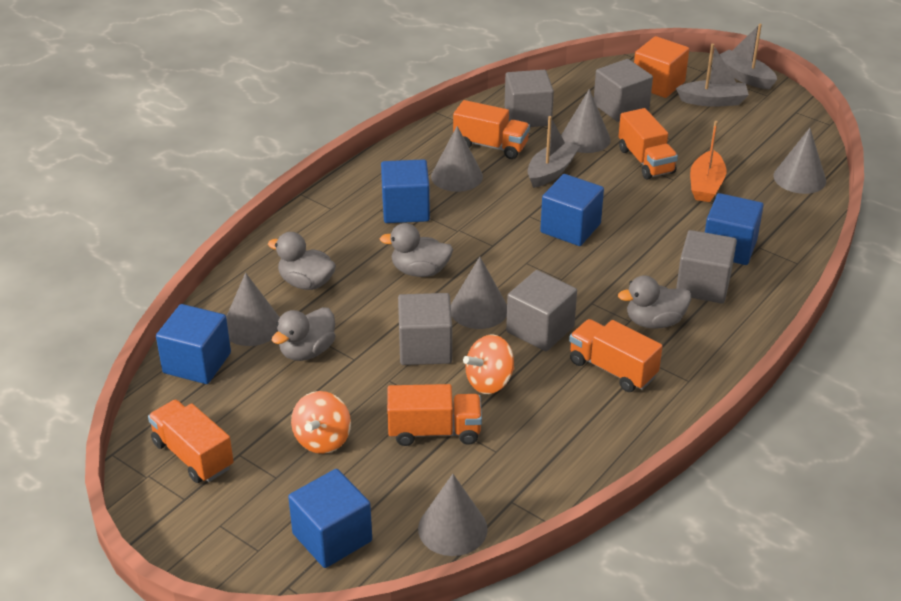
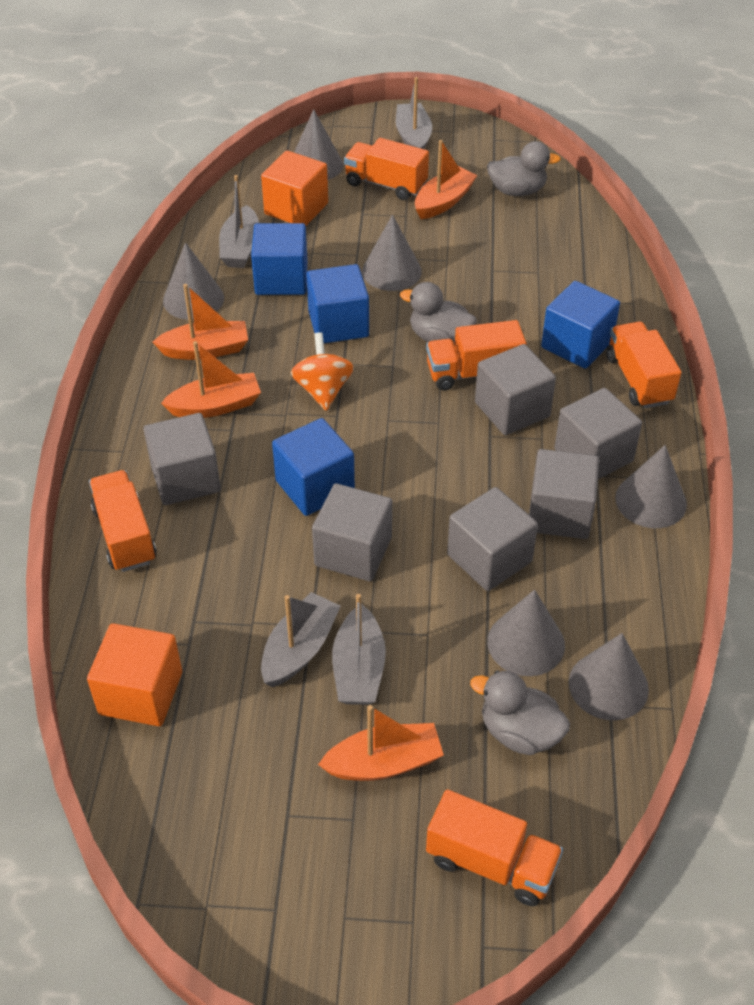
blue cube: [156,304,231,384] [288,469,372,568] [381,159,430,223] [540,174,604,246] [705,193,764,265] = 5 -> [251,223,308,295] [272,418,355,516] [306,264,369,343] [541,281,620,369] = 4
grey boat: [528,116,580,188] [676,44,749,107] [719,24,777,90] = 3 -> [219,175,259,268] [261,592,341,687] [332,594,386,705] [396,77,432,149] = 4
grey cube: [398,293,452,365] [505,70,554,127] [506,270,577,351] [594,59,653,122] [676,230,737,304] = 5 -> [144,413,221,505] [312,483,392,581] [447,487,538,591] [475,344,556,435] [529,449,599,539] [554,388,642,479] = 6
grey duck: [268,232,336,290] [272,307,336,361] [379,223,453,277] [618,275,691,329] = 4 -> [400,282,477,345] [470,671,570,755] [487,141,561,196] = 3
orange boat: [690,121,726,202] = 1 -> [153,284,248,360] [161,341,261,418] [318,705,444,781] [415,140,477,219] = 4
orange cube: [634,36,689,98] = 1 -> [87,623,182,726] [261,151,328,226] = 2
orange spinning top: [291,391,351,454] [463,335,515,394] = 2 -> [291,332,354,411] = 1

